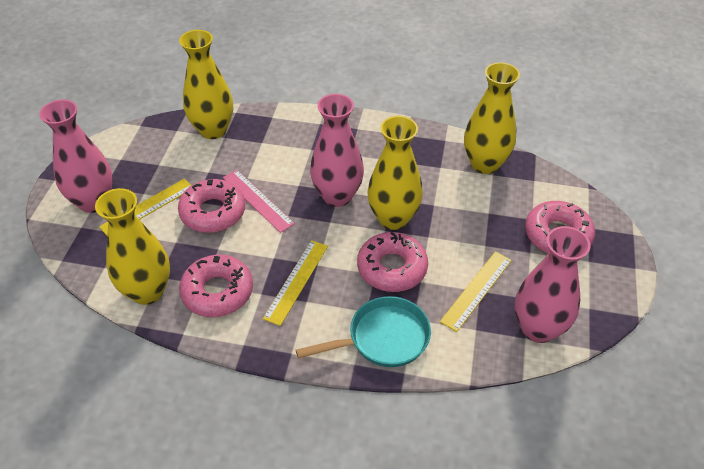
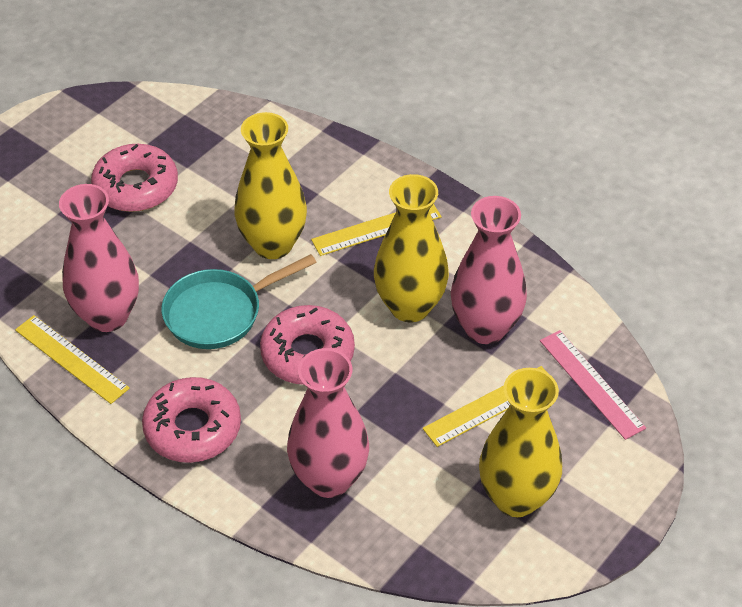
pink donut: [178,179,245,233] [179,255,253,317] [357,232,428,292] [525,201,595,254] = 4 -> [91,144,178,212] [142,377,241,463] [260,305,355,385] = 3
yellow vase: [95,188,170,305] [179,30,233,139] [367,116,423,230] [464,62,520,174] = 4 -> [234,112,307,259] [374,174,449,322] [479,368,562,517] = 3

